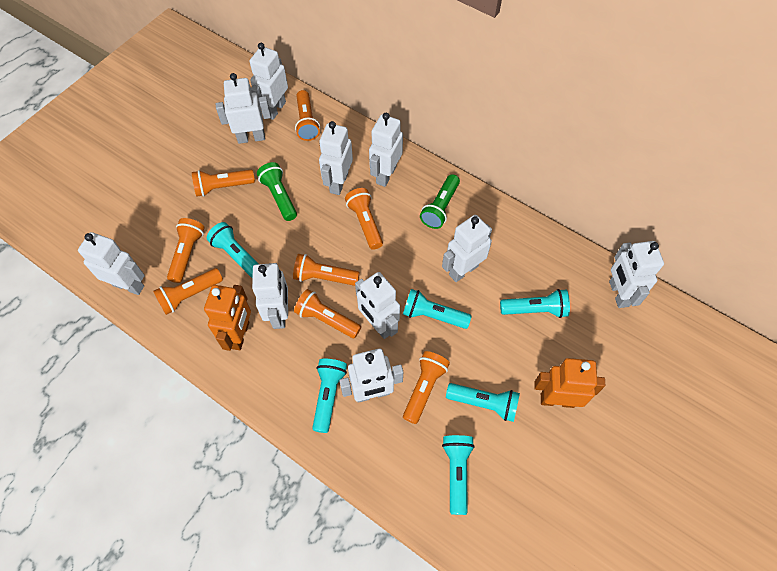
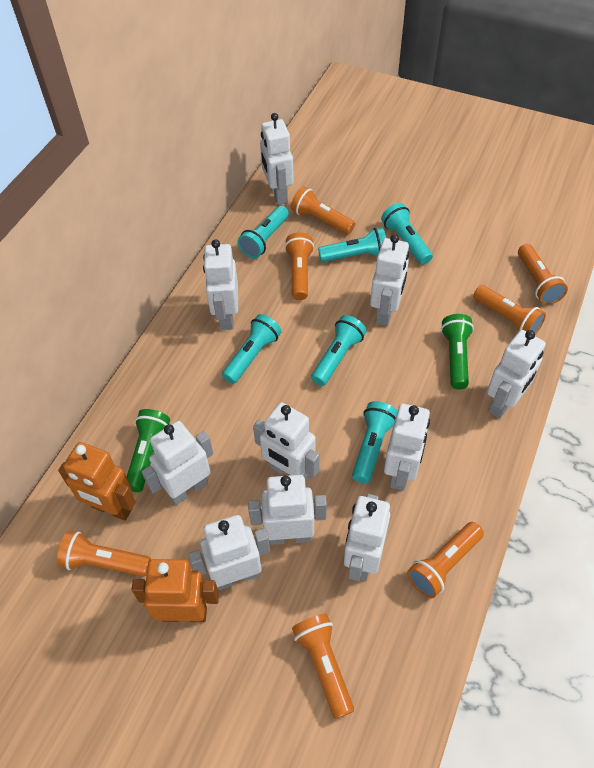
orange flashlight: [153,268,223,315] [167,218,205,283] [192,170,255,197] [293,254,360,286] [294,289,361,338] [295,90,320,141] [345,188,383,250] [403,351,450,424] = 8 -> [57,531,151,577] [284,232,314,300] [291,186,355,234] [292,614,354,719] [407,522,484,598] [473,285,546,334] [518,244,568,305] = 7

